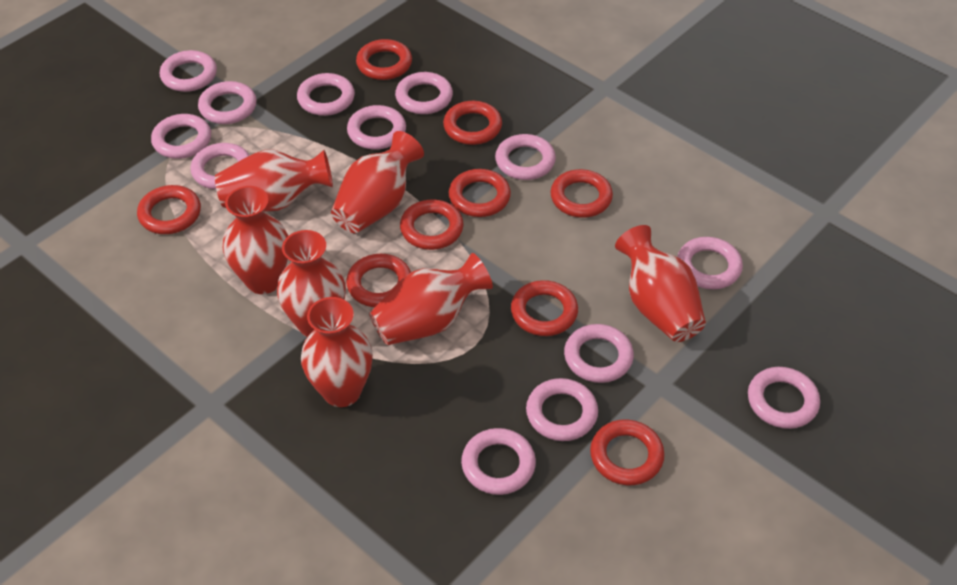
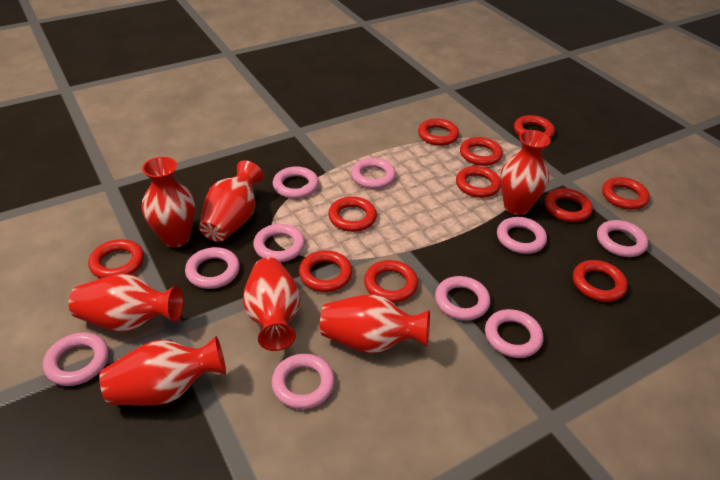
pink ring: [151,114,211,159] [160,50,217,92] [190,143,250,189] [198,81,257,124] [297,73,355,116] [347,105,406,150] [395,72,453,114] [461,428,536,495] [495,134,556,180] [526,378,598,441] [564,324,634,383] [677,237,743,289] [748,367,820,429] = 13 -> [43,332,109,386] [185,247,240,289] [253,224,305,262] [271,353,335,409] [273,166,319,199] [351,158,396,189] [435,276,490,320] [485,309,543,358] [497,217,547,254] [597,220,648,257] = 10
red ring: [137,185,201,234] [346,254,411,307] [356,39,412,80] [400,200,464,250] [443,101,502,145] [449,169,511,217] [511,280,578,336] [550,169,613,218] [590,420,665,485] = 9 -> [88,239,144,279] [299,250,352,292] [328,196,377,232] [364,260,418,303] [418,118,459,146] [456,166,501,198] [460,137,503,166] [514,115,555,139] [545,188,593,222] [573,260,628,302] [602,177,650,210] = 11

